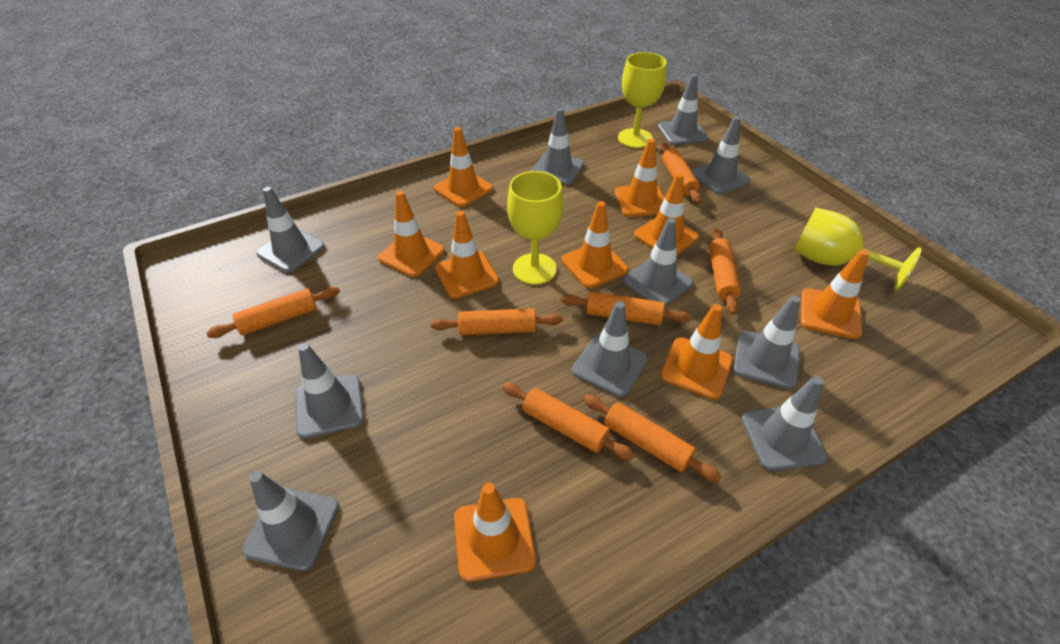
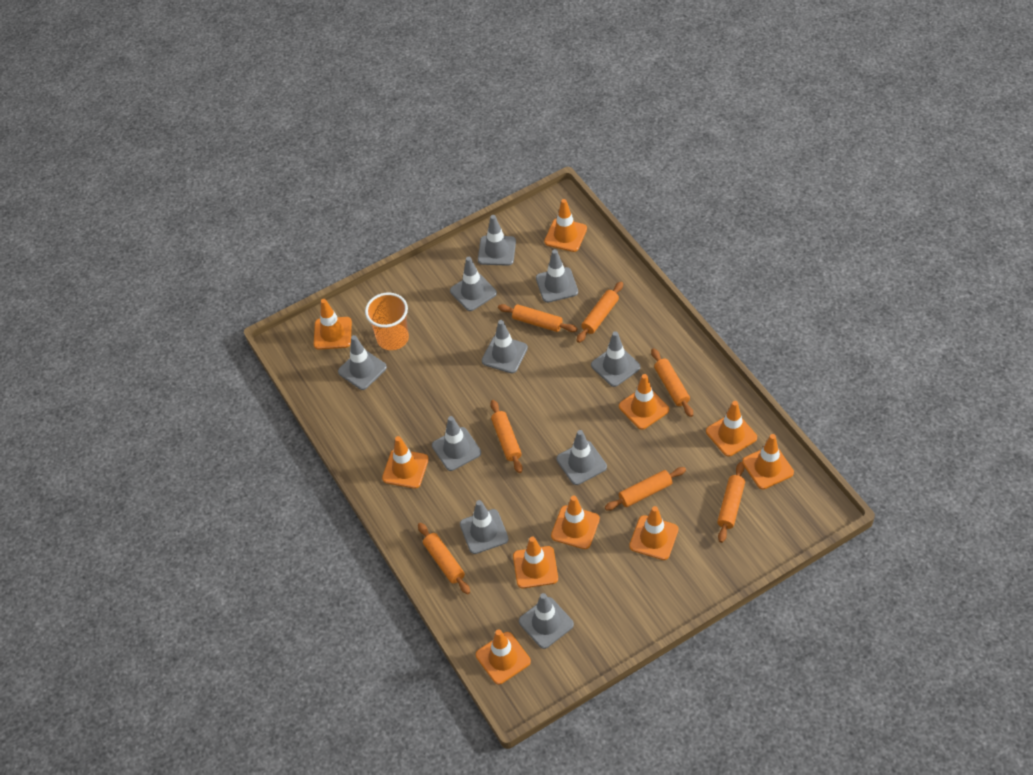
orange cup: none = 0 -> [365,293,409,350] = 1
orange traffic cone: [378,191,445,277] [434,127,493,207] [435,211,499,298] [454,483,536,582] [562,201,628,288] [615,139,664,217] [634,173,699,254] [660,304,733,399] [801,249,869,339] = 9 -> [314,299,352,350] [382,436,429,489] [476,629,531,685] [513,536,558,588] [544,199,587,252] [551,496,600,549] [619,374,669,430] [629,506,678,560] [706,401,757,457] [742,434,794,489] = 10
yellow goblet: [507,171,564,285] [618,52,667,148] [794,208,922,291] = 3 -> none = 0

